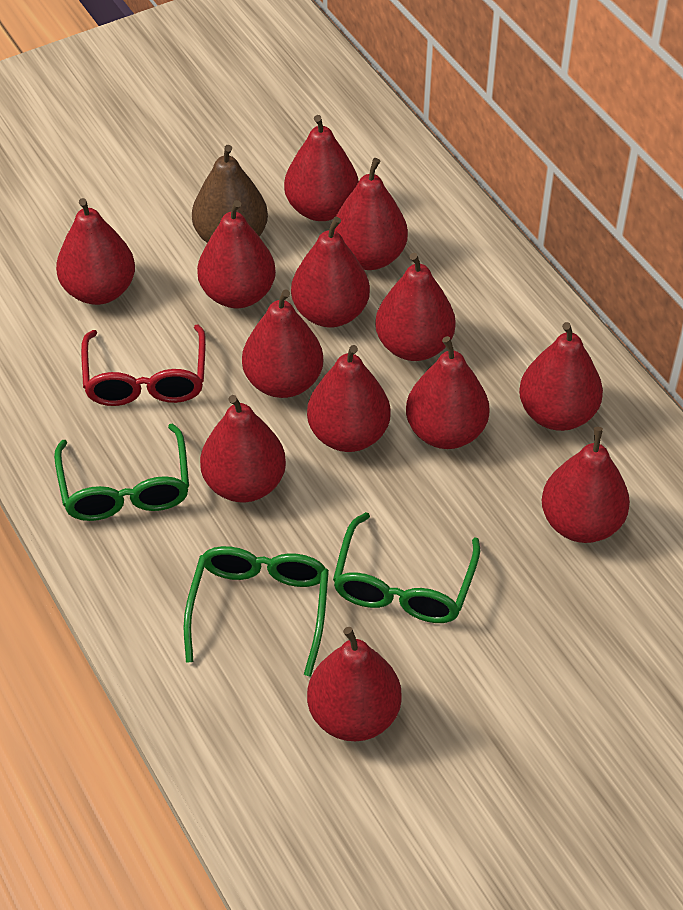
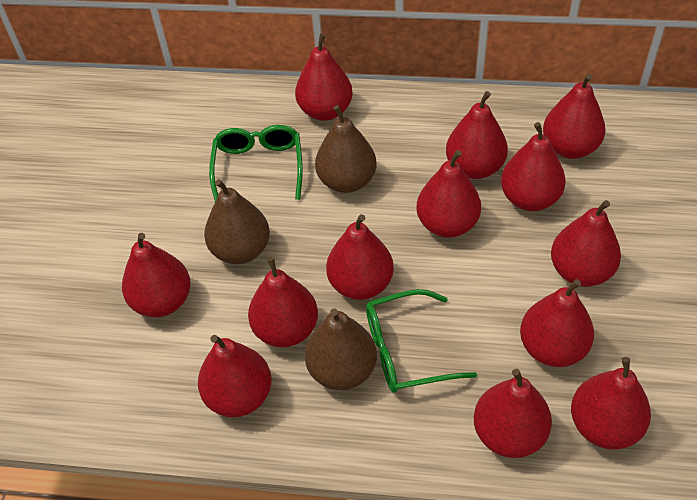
brown pear: [192,145,268,243] = 1 -> [204,179,270,264] [305,308,377,390] [315,105,376,193] = 3
green glasses: [54,423,189,521] [184,546,329,676] [333,512,480,623] = 3 -> [209,125,303,202] [366,289,477,393] = 2
red glasses: [81,325,206,406] = 1 -> none = 0

